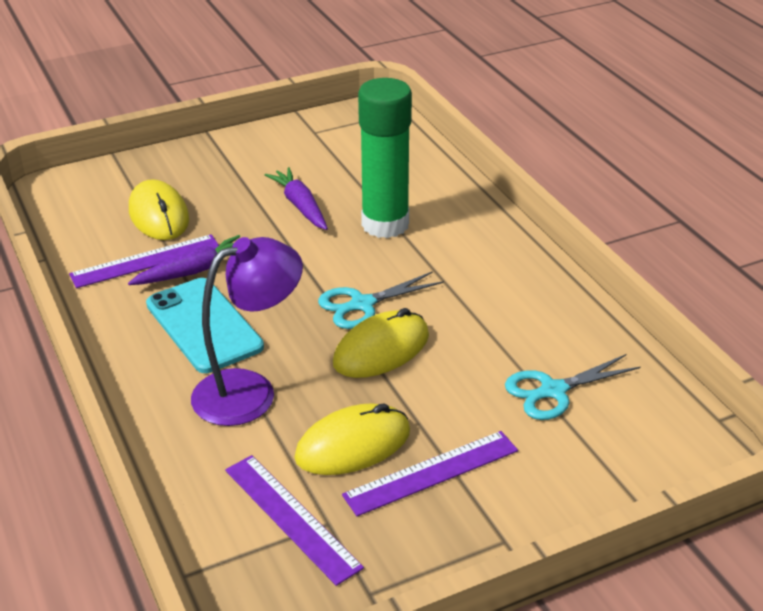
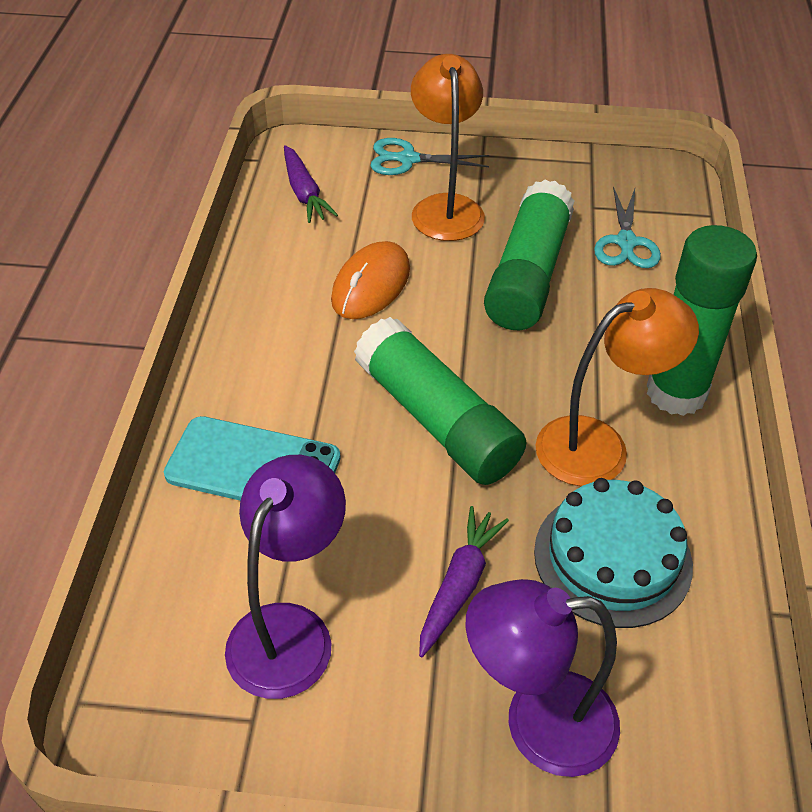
green glue stick: [358,78,412,238] = 1 -> [354,317,527,485] [484,180,575,330] [647,225,757,416] = 3
orange lamp: none = 0 -> [411,54,485,241] [535,288,699,486] = 2
orange mouse: none = 0 -> [331,241,410,319] = 1
purple lamp: [191,237,303,426] = 1 -> [225,455,346,699] [465,579,620,777] = 2
purple ruler: [69,234,219,288] [225,455,364,586] [342,431,518,516] = 3 -> none = 0
turquoise cake: none = 0 -> [534,478,693,628] = 1
yellow mouse: [129,179,189,240] [294,403,410,475] [333,308,429,378] = 3 -> none = 0

